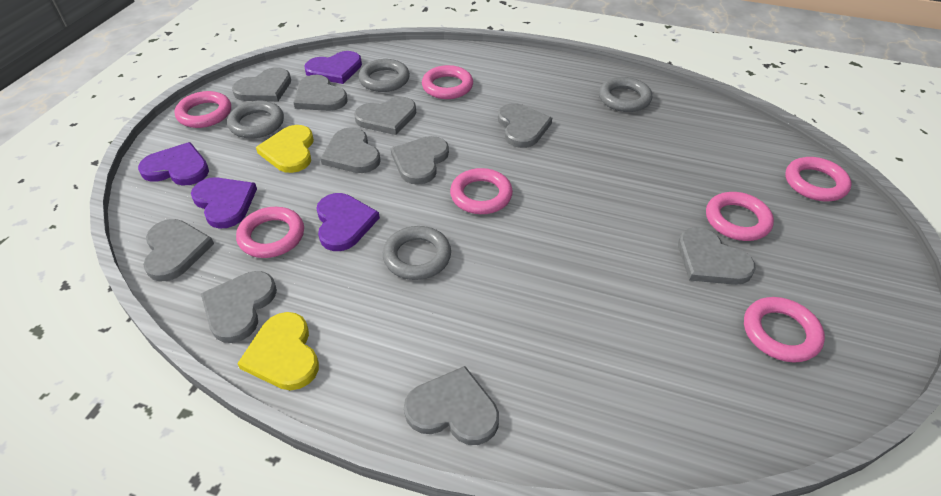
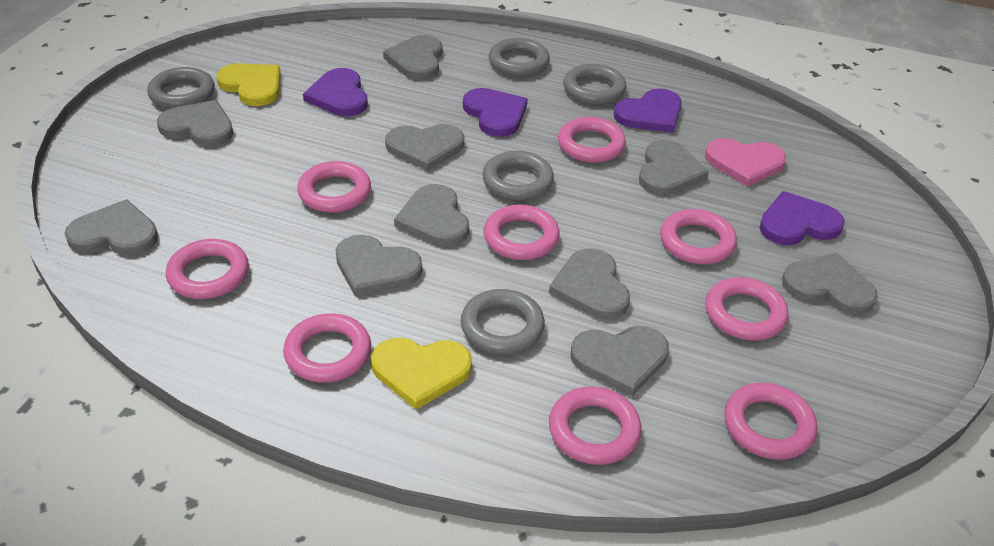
grey ring: [227,101,284,139] [359,59,410,92] [383,226,451,280] [599,77,652,112] = 4 -> [147,67,215,109] [461,289,545,354] [482,151,554,201] [489,38,550,77] [563,64,626,105] = 5
pink heart: none = 0 -> [705,138,786,187] = 1
pink ring: [175,91,231,128] [236,207,304,258] [422,65,473,99] [450,168,513,214] [706,192,774,241] [744,297,825,362] [785,157,851,201] = 7 -> [166,239,249,299] [283,314,371,383] [297,161,371,213] [483,205,560,260] [549,386,641,465] [558,117,626,163] [660,209,737,264] [705,277,788,340] [724,383,817,460] = 9

